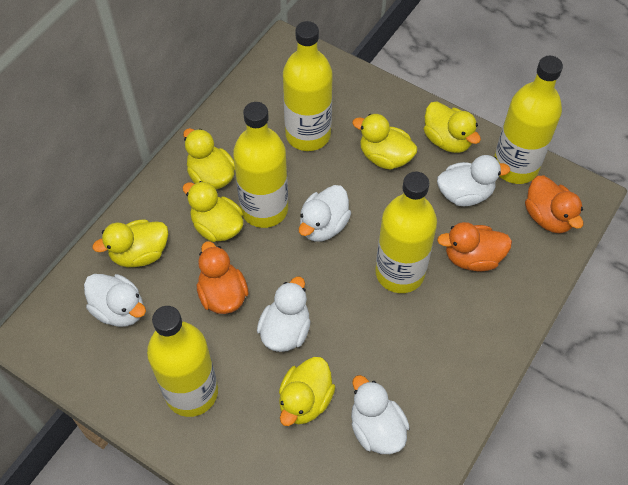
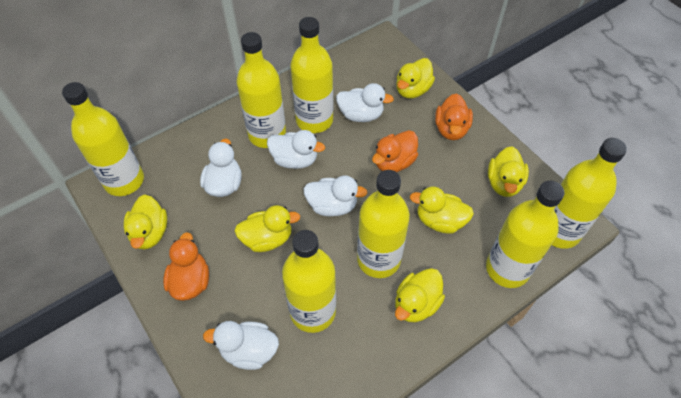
yellow bottle: [147,306,218,417] [233,102,288,228] [283,21,333,151] [375,172,437,293] [494,56,563,184] = 5 -> [62,82,144,196] [236,32,286,148] [282,230,336,333] [290,17,334,133] [357,170,410,278] [486,181,564,288] [552,138,627,249] = 7

